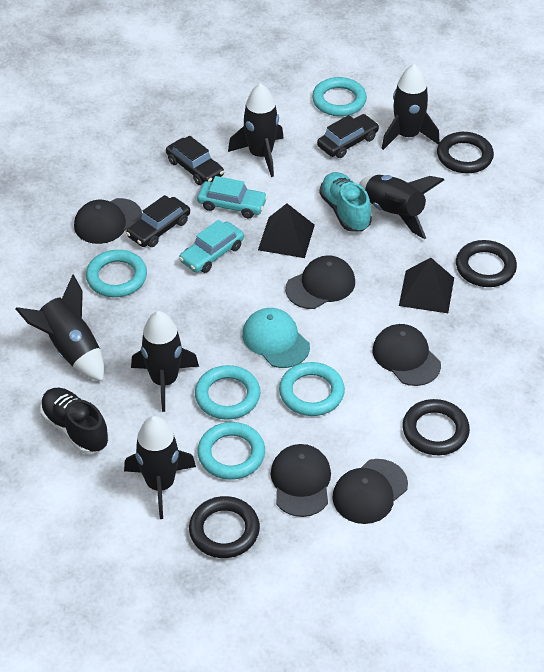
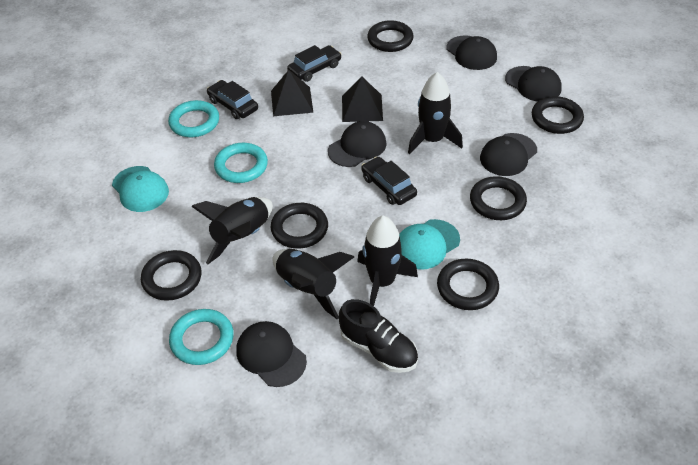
black ring: [189,496,260,558] [403,399,470,455] [437,132,494,173] [456,240,517,287] = 4 -> [141,250,202,301] [271,203,328,249] [367,20,414,52] [437,259,499,310] [470,176,527,220] [532,96,584,134] = 6
black rocket: [16,275,104,381] [124,416,196,519] [131,311,199,412] [228,83,283,177] [359,175,444,239] [381,64,440,150] = 6 -> [191,197,273,264] [272,249,354,319] [357,216,418,306] [408,72,463,155] = 4
turquoise cap: [242,308,310,368] = 1 -> [112,166,169,212] [399,219,460,270] = 2
turquoise car: [179,220,244,273] [197,176,268,218] = 2 -> none = 0
turquoise ring: [86,250,147,297] [195,365,260,420] [197,422,265,480] [279,362,345,416] [312,77,367,116] = 5 -> [168,100,219,137] [169,309,234,365] [214,143,268,183] = 3
turquoise shoe: [319,172,372,232] = 1 -> none = 0

